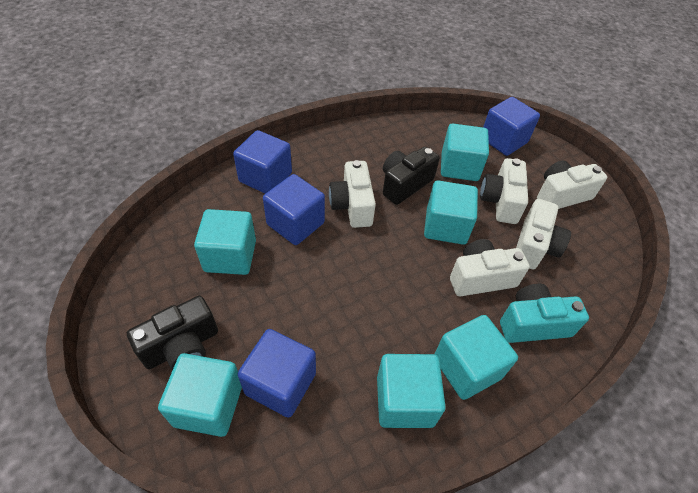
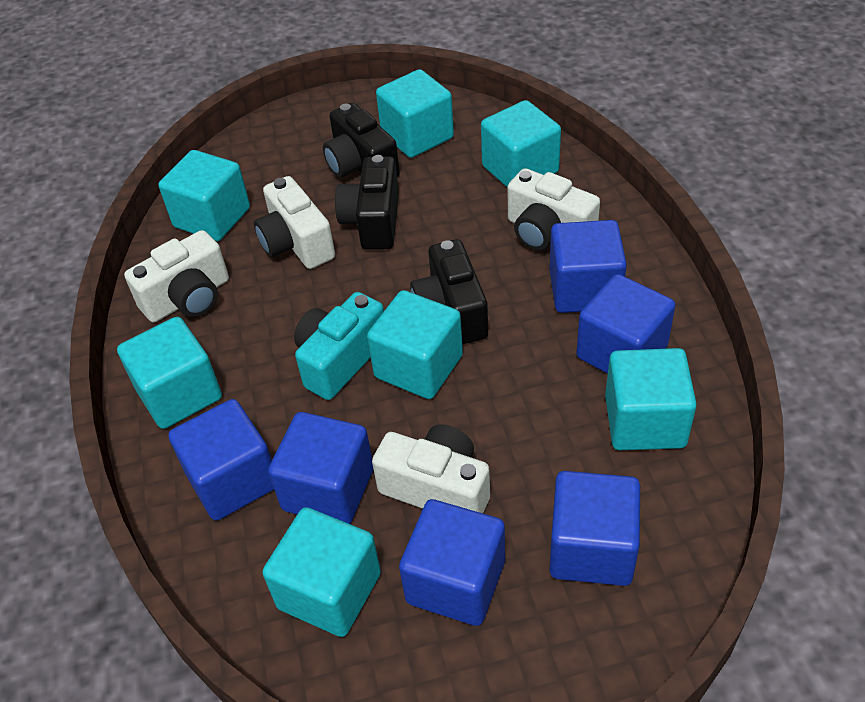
black camera: [127,296,218,370] [383,147,440,205] = 2 -> [323,103,400,177] [335,155,399,250] [410,239,488,344] = 3
blue cube: [233,130,292,194] [238,329,316,418] [263,174,325,245] [483,97,540,156] = 4 -> [168,399,274,521] [268,412,373,524] [399,499,505,626] [549,220,627,313] [549,471,640,586] [576,274,676,374] = 6
turquoise cube: [158,353,242,437] [194,209,256,275] [377,354,446,428] [424,180,478,245] [435,315,518,400] [441,124,489,181] = 6 -> [117,317,222,429] [158,150,250,241] [263,507,381,637] [367,290,463,399] [376,69,454,158] [481,100,561,188] [605,348,697,450] = 7
white camera: [329,160,376,228] [450,239,530,297] [480,158,528,224] [516,199,571,269] [537,161,607,209] = 5 -> [124,230,229,322] [254,176,335,269] [372,424,490,513] [508,168,600,250] = 4

